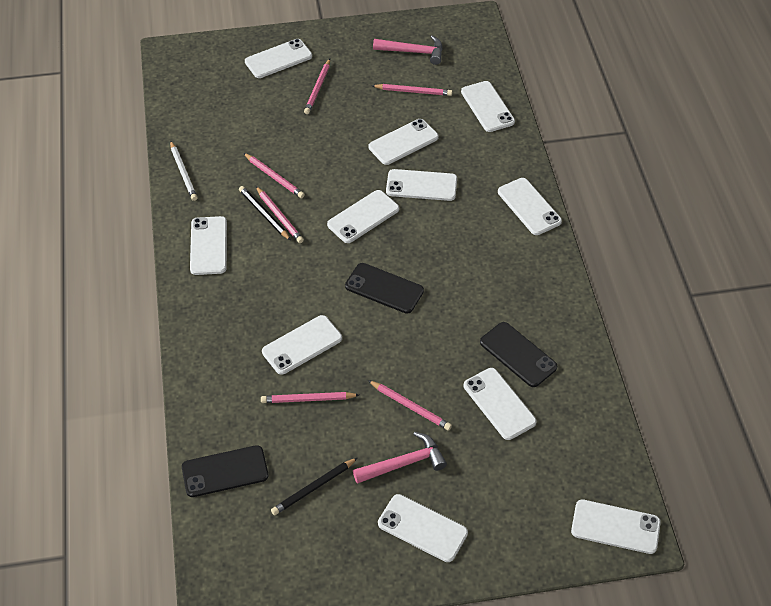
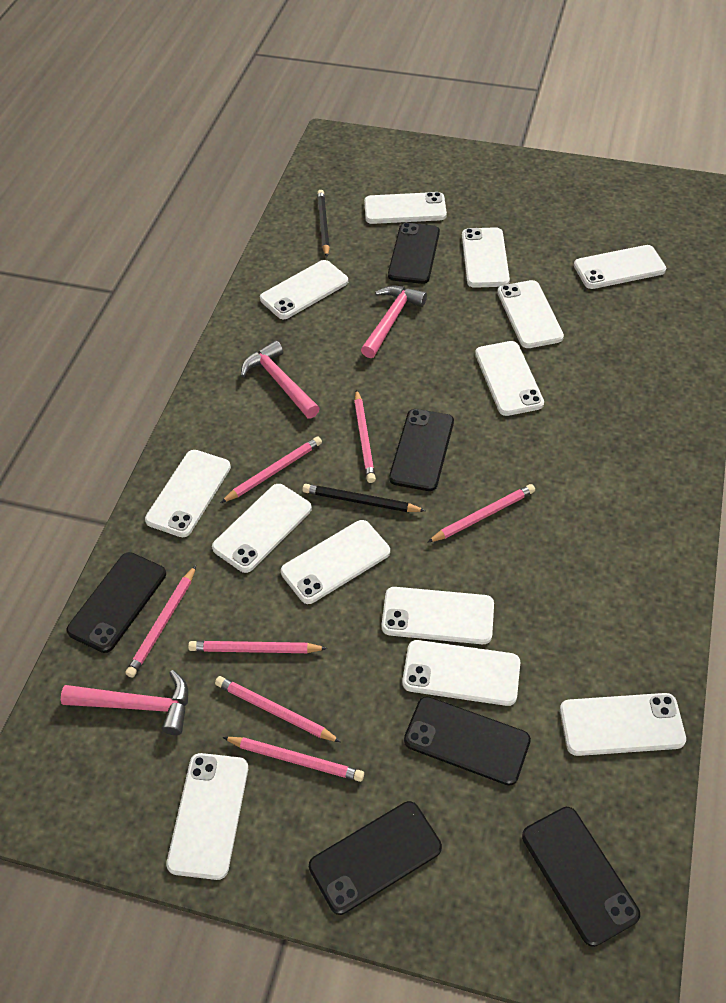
black phone: [182,445,268,497] [345,263,424,314] [480,322,557,387] = 3 -> [66,552,166,653] [309,801,442,915] [388,223,440,284] [389,409,454,491] [404,696,531,786] [522,807,640,947] = 6
pink hammer: [353,432,447,484] [373,35,443,65] = 2 -> [61,670,188,735] [241,340,320,418] [361,286,427,358] = 3
pink pencil: [243,153,305,198] [256,186,304,243] [261,392,359,403] [304,59,330,114] [368,380,452,431] [372,84,452,96] = 6 -> [125,565,196,678] [188,641,328,653] [215,676,341,742] [221,437,322,503] [222,737,364,782] [354,389,376,483] [427,484,535,543] = 7
white pencil: [170,141,197,201] = 1 -> none = 0
white phone: [190,216,227,275] [245,39,312,78] [262,315,342,375] [327,190,399,243] [369,119,438,165] [378,494,468,562] [386,169,457,201] [461,81,515,132] [464,368,537,440] [498,178,562,235] [571,499,661,554] = 11 -> [145,450,231,537] [166,753,248,880] [212,484,312,573] [260,260,348,319] [281,520,390,604] [364,192,447,224] [382,587,494,644] [402,640,520,706] [462,227,510,288] [475,341,544,416] [497,280,564,348] [560,693,686,756] [574,245,666,289] = 13

